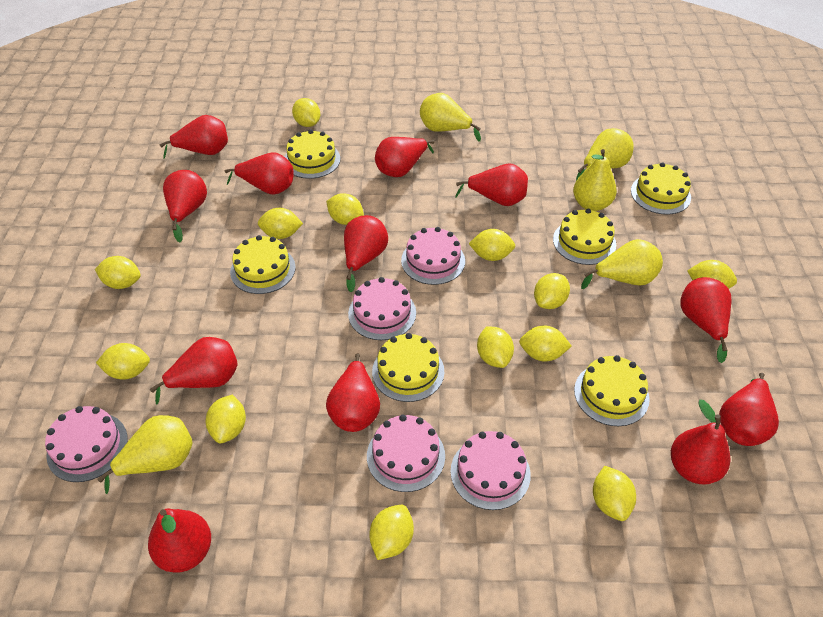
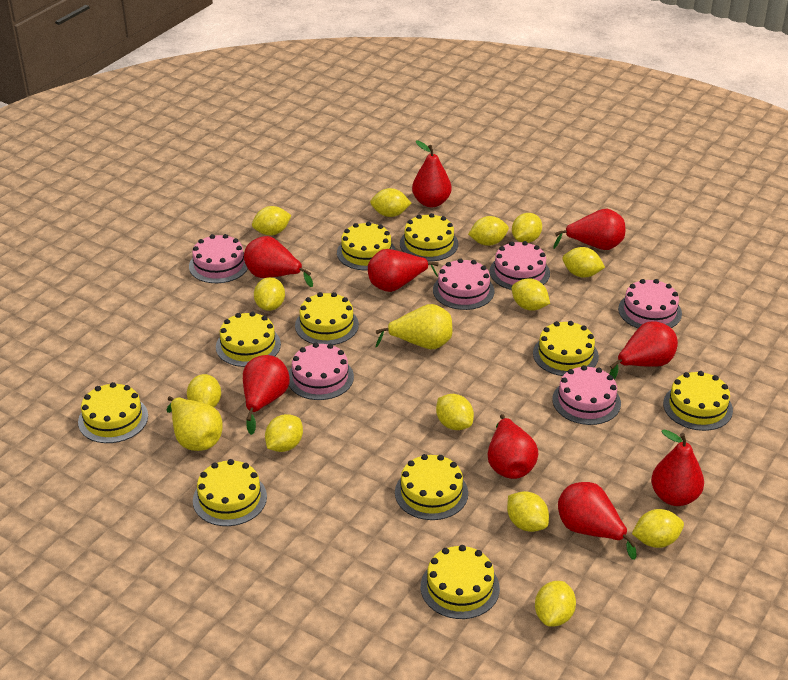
pink cake: [45,406,128,482] [348,277,416,340] [367,414,445,492] [401,227,465,285] [451,431,531,510] = 5 -> [189,234,248,283] [289,343,354,400] [433,258,494,310] [489,241,550,290] [552,365,621,425] [618,279,682,328] = 6
red pear: [148,508,211,573] [150,337,238,405] [160,115,228,159] [163,170,207,242] [225,152,294,195] [326,354,380,432] [344,215,388,292] [375,137,435,177] [455,164,528,206] [671,400,730,485] [680,277,731,363] [719,373,779,446] = 12 -> [243,355,290,435] [244,236,313,287] [368,249,439,292] [412,141,452,207] [488,414,538,479] [553,209,625,250] [558,482,637,560] [610,321,678,380] [651,430,704,506] = 9
yellow cake: [230,235,296,294] [285,130,340,179] [372,333,444,402] [553,209,616,265] [574,355,650,426] [631,162,691,215] = 6 -> [78,382,148,443] [193,459,267,526] [216,312,281,367] [295,292,359,345] [337,222,396,270] [395,454,468,520] [400,213,459,261] [421,545,500,619] [533,321,599,376] [663,371,733,431] = 10
yellow pear: [97,415,193,494] [420,93,481,142] [573,149,617,211] [576,128,634,181] [581,239,663,289] = 5 -> [167,396,222,451] [375,304,452,349] = 2

